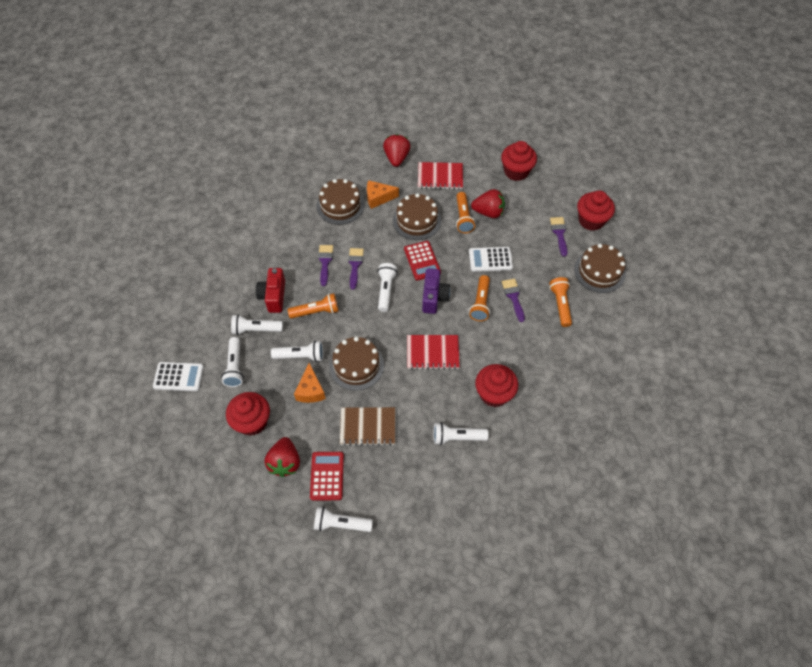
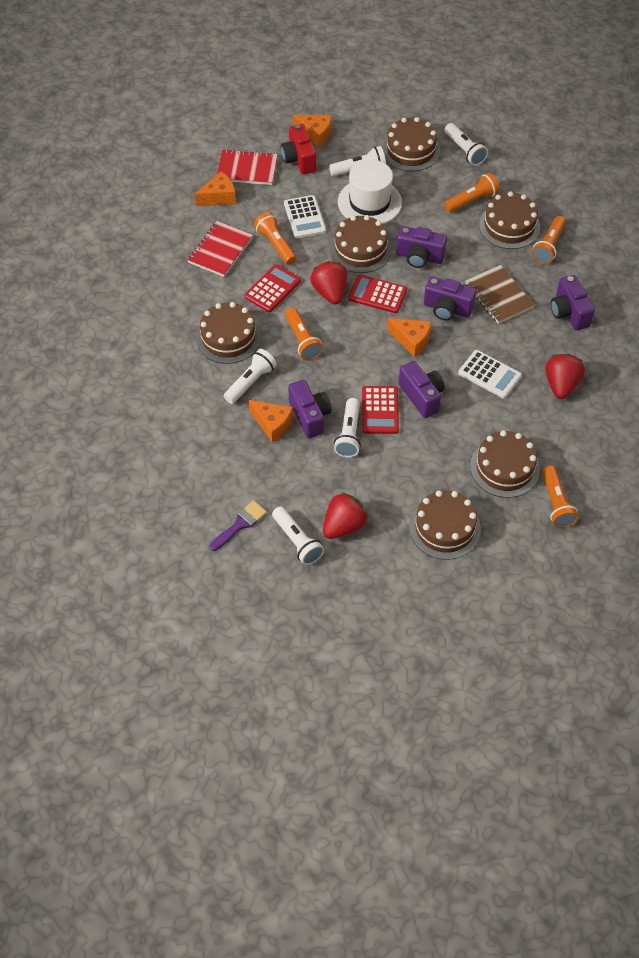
brown cake: [317,179,365,225] [329,337,384,391] [393,193,441,240] [574,244,626,293] = 4 -> [196,302,261,364] [330,215,392,273] [382,117,440,171] [409,490,481,560] [470,430,540,498] [479,191,540,249] = 6
orange cheese: [294,363,326,403] [367,180,399,209] = 2 -> [195,171,236,206] [249,400,293,443] [293,115,332,148] [387,318,431,357] = 4
orange flashlight: [288,293,338,319] [456,192,475,233] [469,275,490,321] [549,277,572,327] = 4 -> [254,212,296,265] [285,308,323,361] [444,173,500,213] [532,216,566,264] [542,465,579,528] = 5
purple brush: [318,245,333,286] [348,248,364,290] [502,279,525,322] [550,217,568,257] = 4 -> [210,500,267,551] = 1
purple camera: [422,268,450,314] = 1 -> [288,380,332,439] [396,226,447,268] [399,361,445,418] [424,276,476,320] [551,275,595,331] = 5
red calculator: [310,452,344,501] [404,241,441,281] = 2 -> [244,264,301,312] [348,274,407,313] [362,386,399,434] = 3
red cupcake: [226,392,270,436] [475,364,518,407] [501,141,537,181] [577,191,615,231] = 4 -> none = 0
white flashlight: [221,337,244,387] [231,314,283,335] [271,341,323,362] [314,507,373,532] [378,263,398,312] [433,422,489,445] = 6 -> [224,349,277,404] [272,506,324,565] [329,146,386,176] [334,398,361,457] [445,123,488,166] = 5
white hat: none = 0 -> [338,160,402,224] = 1

